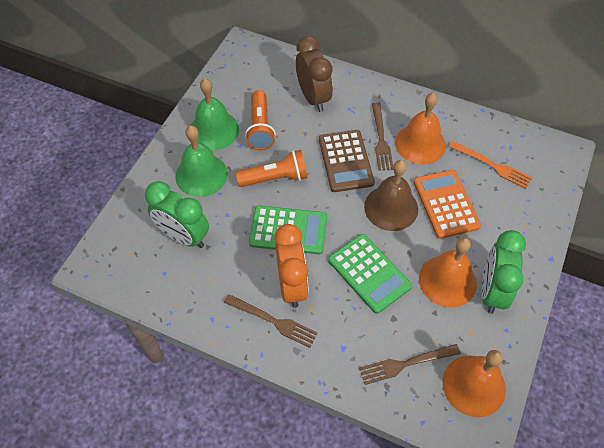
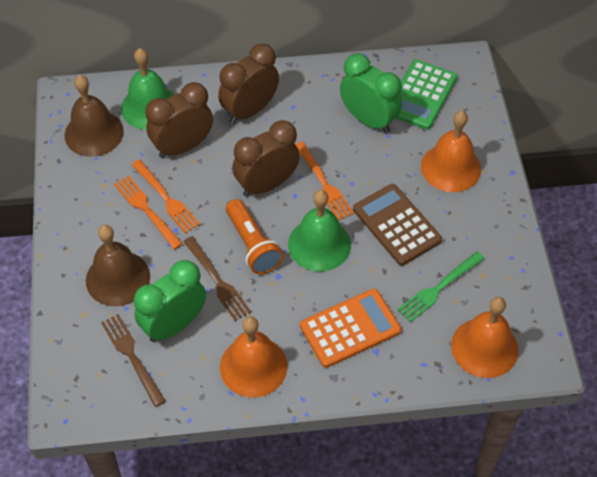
brown bell: [364,160,418,231] = 1 -> [65,75,124,157] [86,225,150,306] = 2
brown clock: [296,36,333,112] = 1 -> [146,82,213,158] [218,44,279,124] [232,120,300,197] = 3
brown fork: [224,294,318,348] [359,344,461,385] [372,102,393,171] = 3 -> [101,314,166,407] [183,236,251,321] = 2
green calculator: [249,206,327,254] [328,234,412,314] = 2 -> [396,59,457,130] = 1
green fork: none = 0 -> [397,251,485,322] = 1
orange clock: [274,224,309,308] = 1 -> none = 0
orange flashlight: [236,150,308,187] [245,90,276,151] = 2 -> [226,199,283,274] = 1
orange fork: [449,141,532,189] = 1 -> [114,175,183,250] [131,159,200,234] [295,141,354,221] = 3

